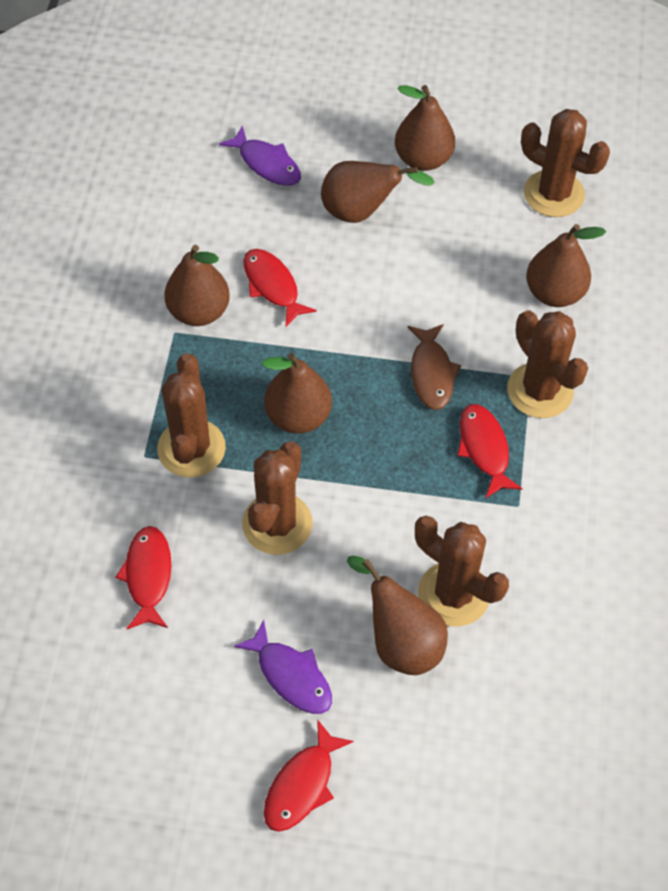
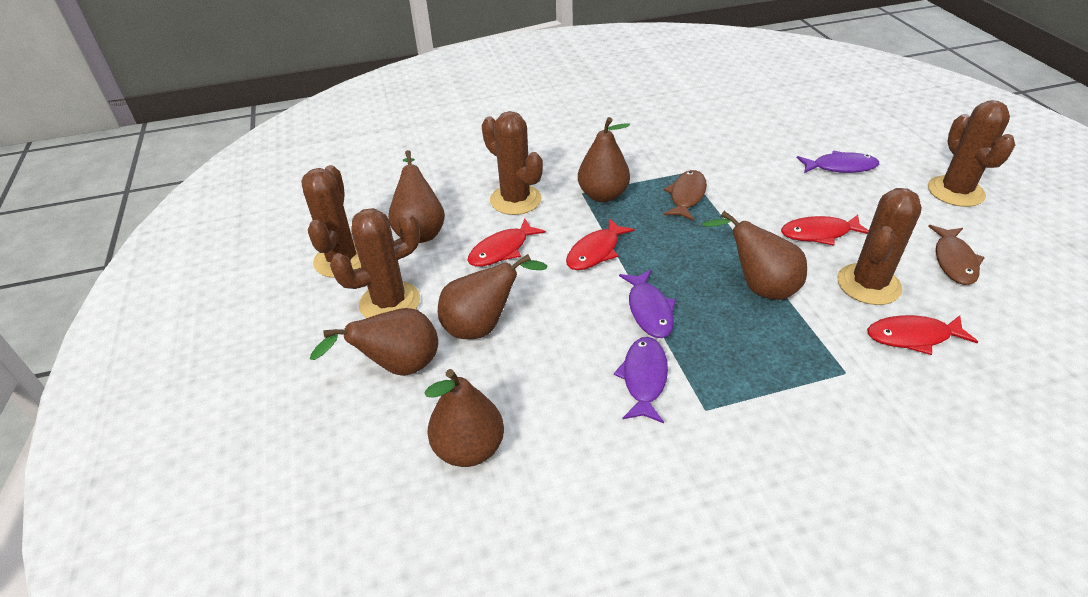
brown fish: [408,324,461,410] = 1 -> [663,170,707,221] [928,225,985,285] = 2
purple fish: [219,126,301,186] [234,620,332,714] = 2 -> [614,337,668,423] [619,270,676,338] [797,151,879,173] = 3

